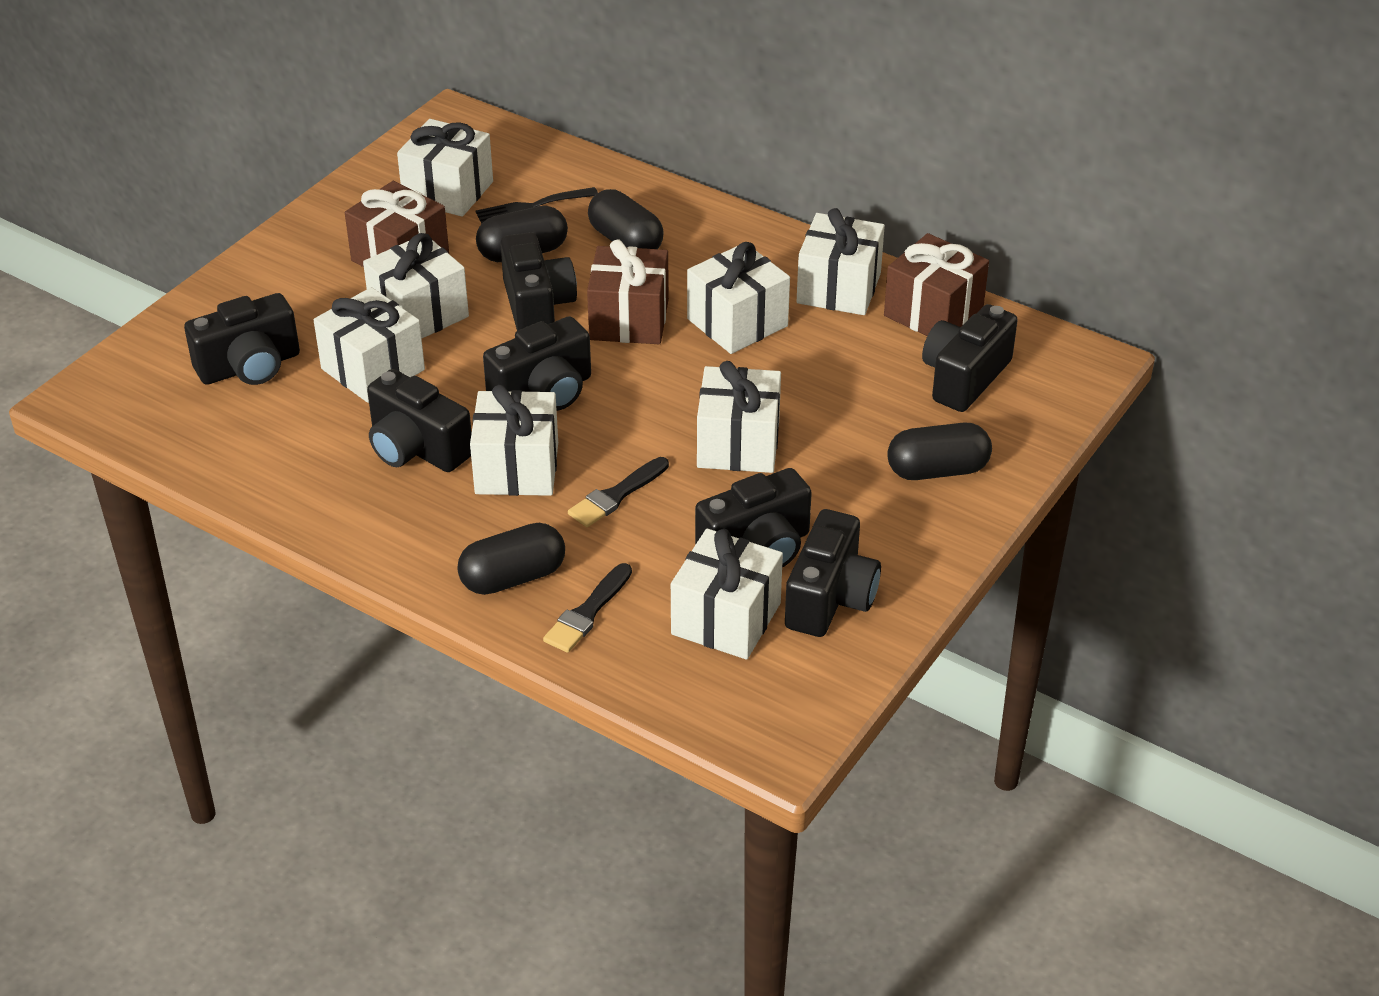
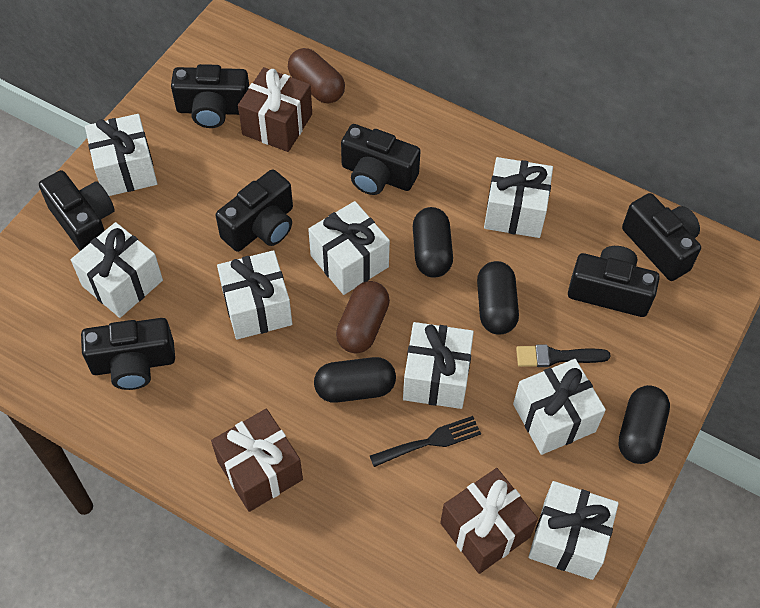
black brush: [543,563,632,653] [568,457,669,527] = 2 -> [516,344,611,367] = 1
brown capsule: none = 0 -> [288,48,345,104] [336,281,390,354] = 2

